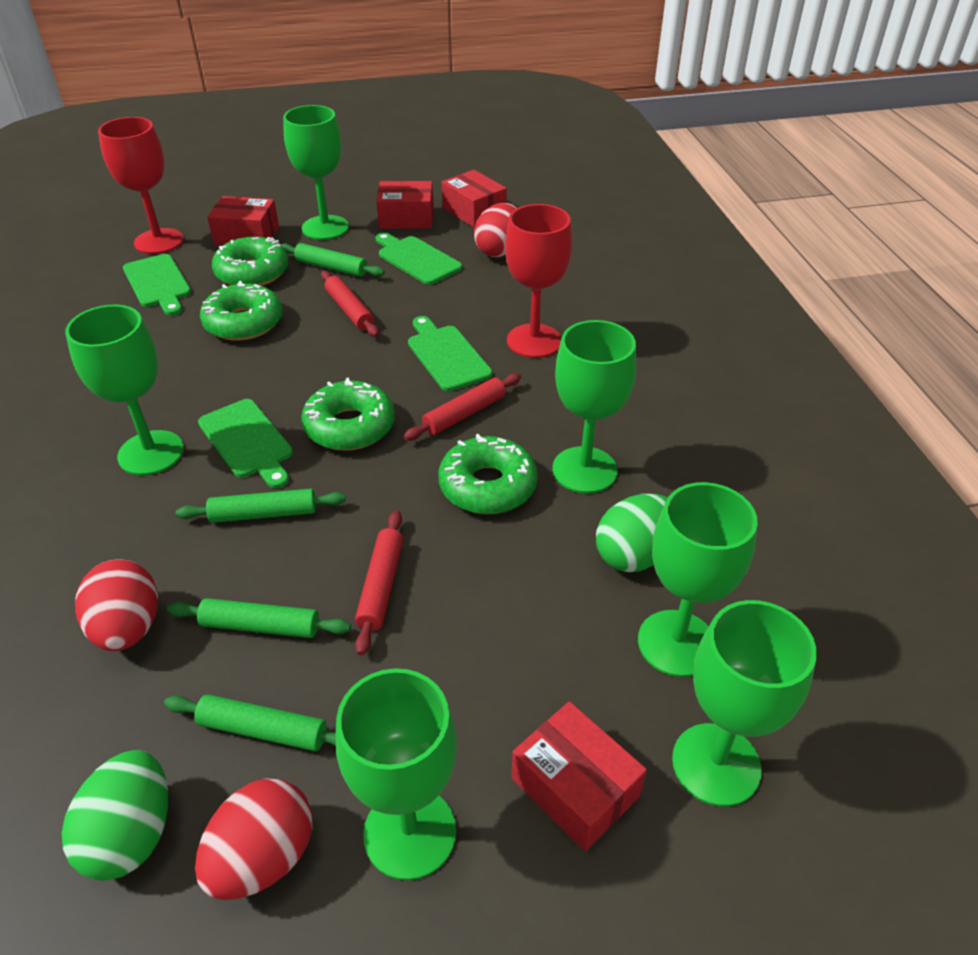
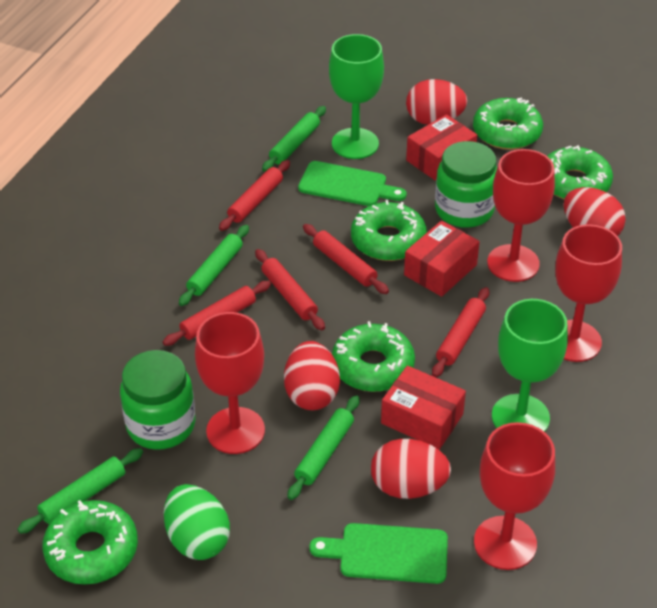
green cutting board: [123,254,191,316] [198,399,293,488] [376,233,462,285] [408,316,492,391] = 4 -> [298,161,407,206] [309,523,448,584] = 2
green donut: [200,281,282,341] [212,237,288,286] [301,377,395,451] [438,434,538,514] = 4 -> [42,500,138,585] [332,321,415,392] [351,200,427,261] [473,98,543,150] [547,145,613,199] = 5
green egg: [62,750,168,881] [596,494,668,572] = 2 -> [164,484,230,560] = 1
green goblet: [65,305,184,476] [283,105,349,240] [336,668,457,881] [552,320,636,494] [638,482,758,677] [672,600,817,807] = 6 -> [329,34,384,159] [492,299,568,432] = 2
green jar: none = 0 -> [120,350,195,450] [435,141,497,228] = 2
red box: [207,196,279,245] [376,181,434,229] [442,170,507,228] [512,701,647,851] = 4 -> [381,366,466,449] [404,221,480,297] [406,114,477,181] = 3
red egg: [75,559,158,651] [195,778,313,900] [474,203,517,257] = 3 -> [284,341,340,410] [371,439,451,499] [406,79,467,125] [564,187,626,236] = 4
red goblet: [98,117,183,254] [505,204,572,358] = 2 -> [195,312,265,454] [474,422,555,570] [487,149,555,282] [555,224,622,362] = 4
red rolling pin: [321,271,379,337] [355,510,403,656] [404,373,521,441] = 3 -> [163,281,271,346] [219,160,290,231] [255,249,325,330] [303,224,389,294] [432,287,489,377] = 5

